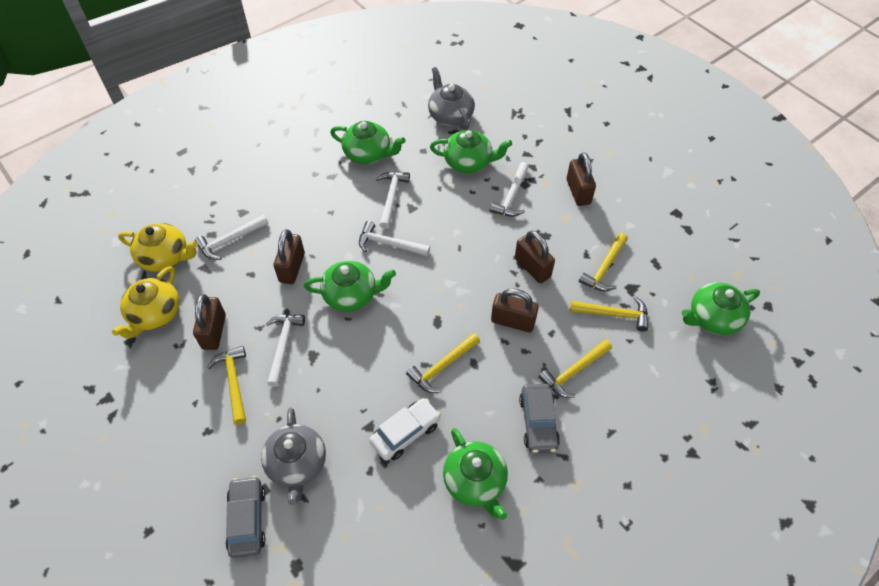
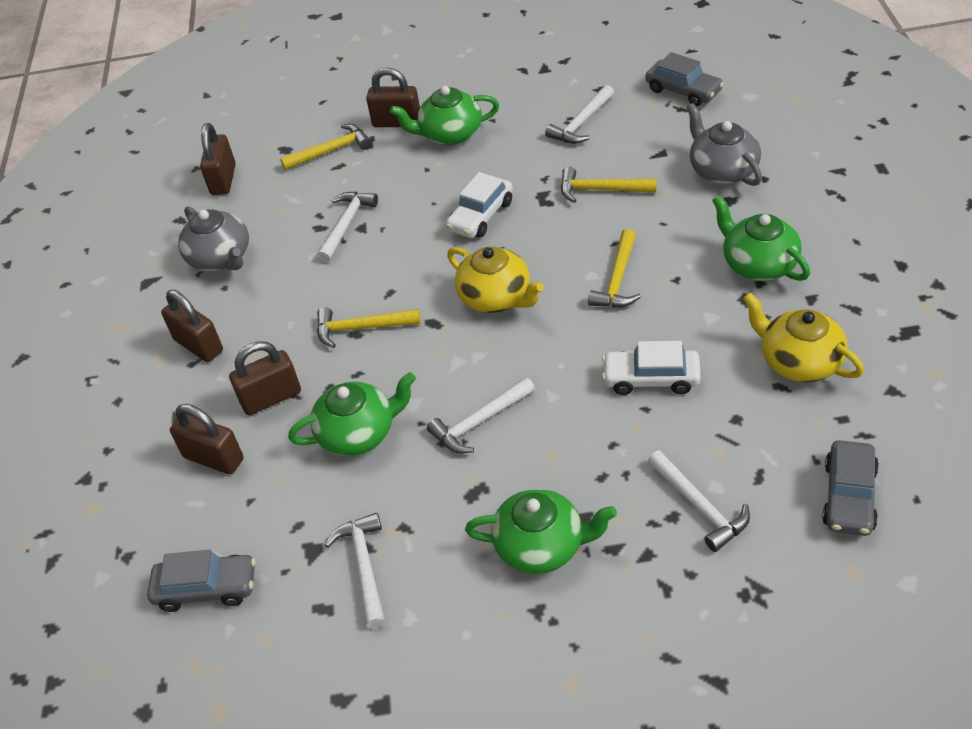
green teapot: [304,260,396,312] [330,121,406,164] [430,130,512,173] [443,428,508,520] [682,282,760,335] = 5 -> [288,372,416,456] [390,86,499,145] [465,489,617,574] [712,195,810,281] = 4
grey car: [225,476,266,558] [519,384,560,453] = 2 -> [147,550,255,612] [646,52,724,106] [822,440,879,536] = 3
white car: [369,398,441,461] = 1 -> [446,172,513,238] [602,341,701,395] = 2
yellow hammer: [207,346,246,424] [406,333,480,393] [539,339,612,398] [570,296,648,332] [579,233,628,291] = 5 -> [280,124,371,170] [317,307,421,348] [561,167,657,203] [588,229,641,308] = 4

